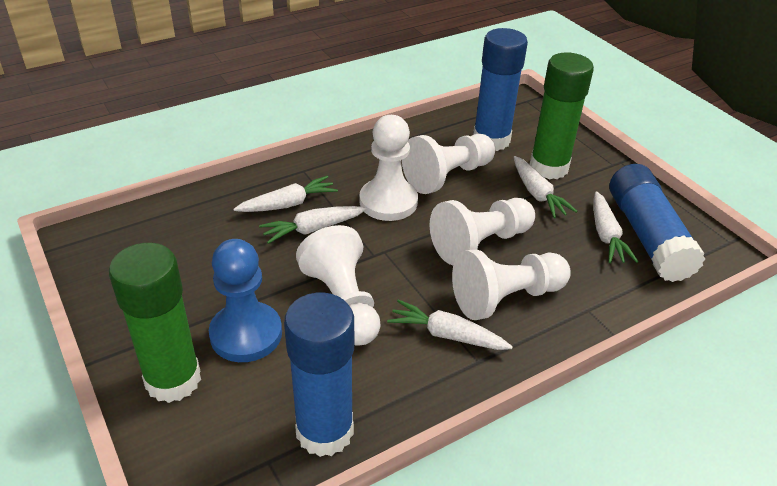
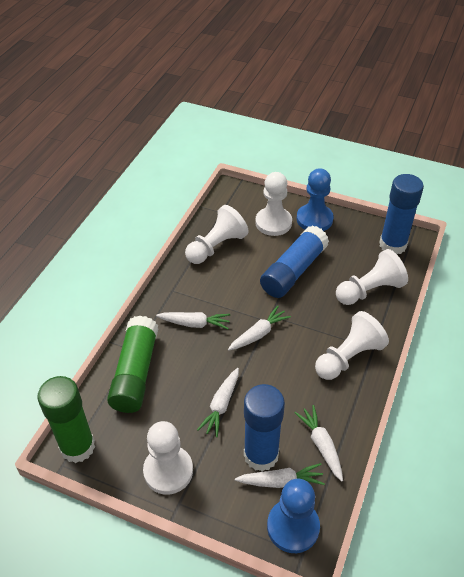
blue pawn: [209,239,282,362] = 1 -> [267,479,320,553] [297,168,334,231] = 2

